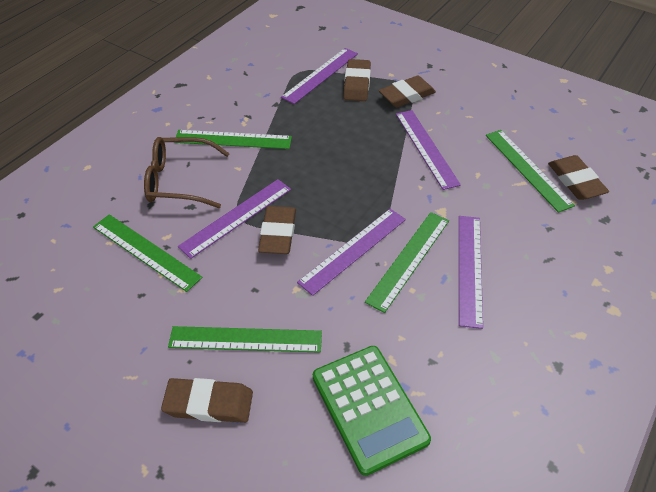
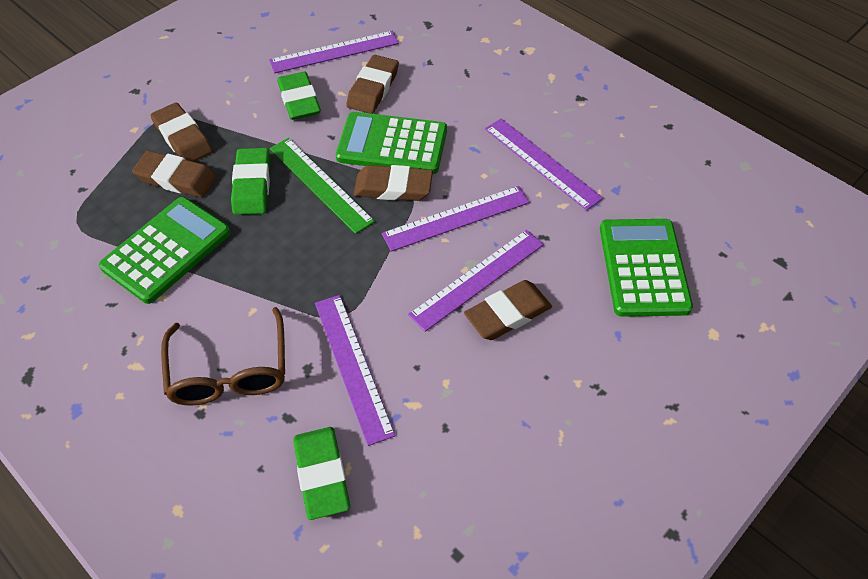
green calculator: [313,346,431,476] = 1 -> [99,197,231,304] [336,112,447,174] [600,219,693,317] = 3
green eraser: none = 0 -> [231,148,270,215] [277,72,321,120] [293,427,350,520] = 3
green ruler: [93,214,203,292] [168,326,322,353] [174,130,292,149] [365,212,449,313] [486,130,575,213] = 5 -> [270,138,375,234] = 1

